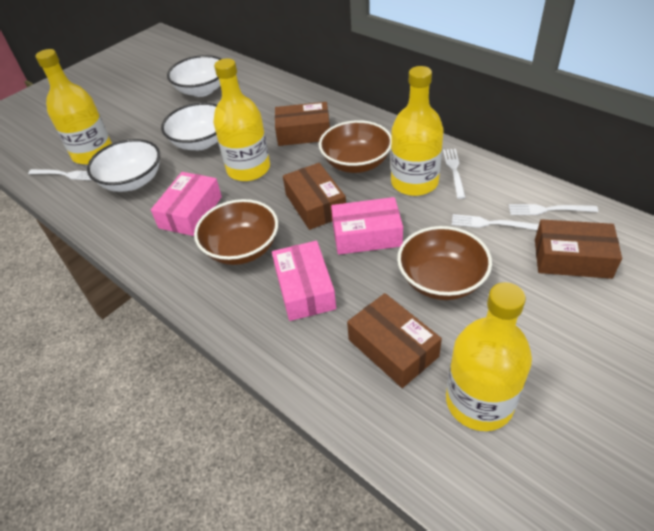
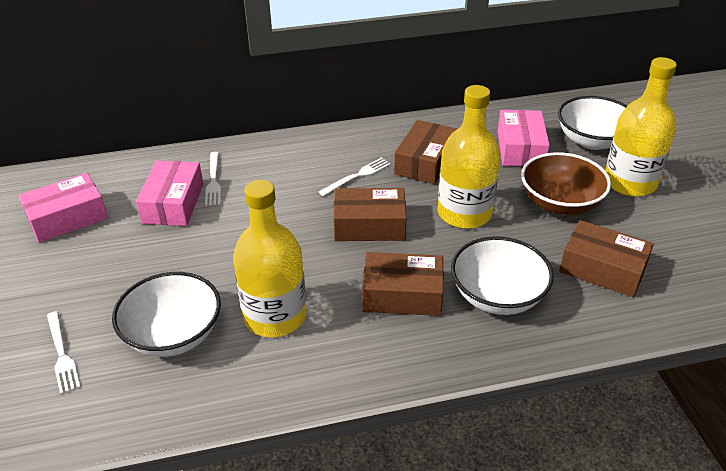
brown bowl: [194,199,278,265] [319,120,391,173] [397,226,492,300] = 3 -> [521,152,611,215] = 1
white fork: [28,169,92,180] [443,149,466,199] [452,214,539,230] [509,204,598,215] = 4 -> [47,311,80,394] [205,152,221,206] [319,157,391,196] = 3
yellow bottle: [36,49,112,165] [213,58,270,181] [391,66,443,196] [446,282,532,431] = 4 -> [233,180,306,337] [437,85,500,229] [605,57,677,197] = 3

